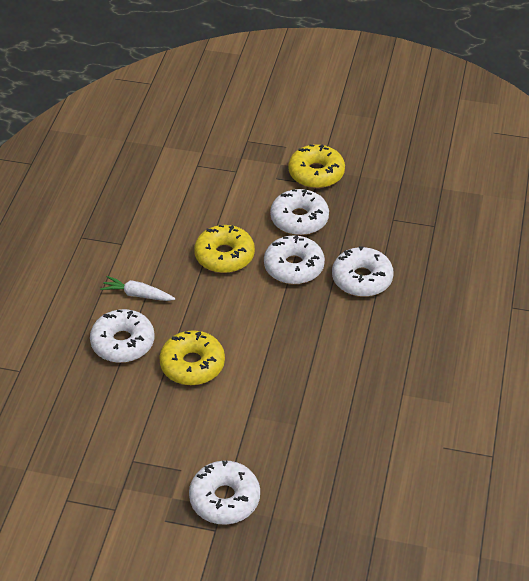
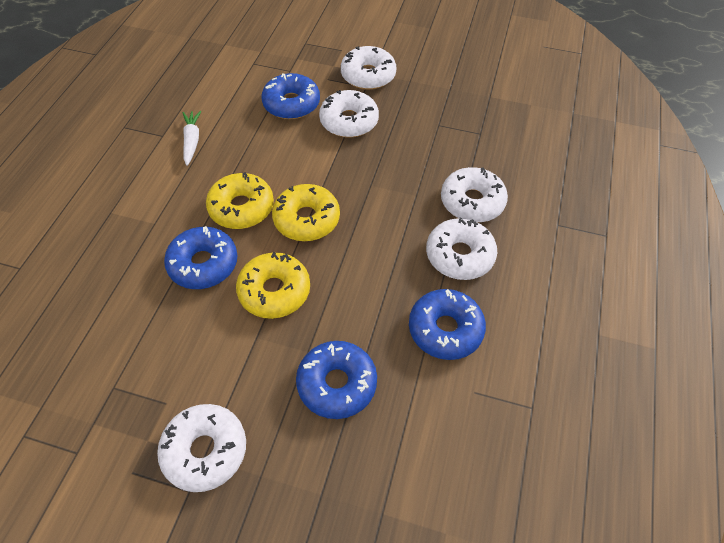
blue donut: none = 0 -> [164,226,238,289] [261,73,320,119] [296,341,377,419] [409,289,486,360] = 4

